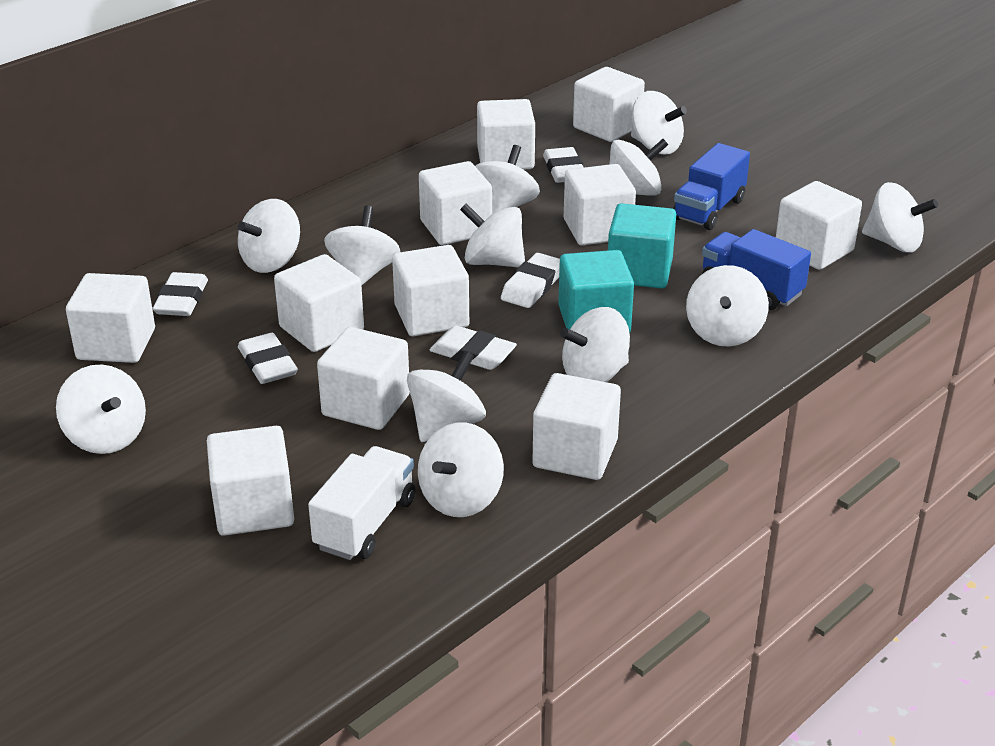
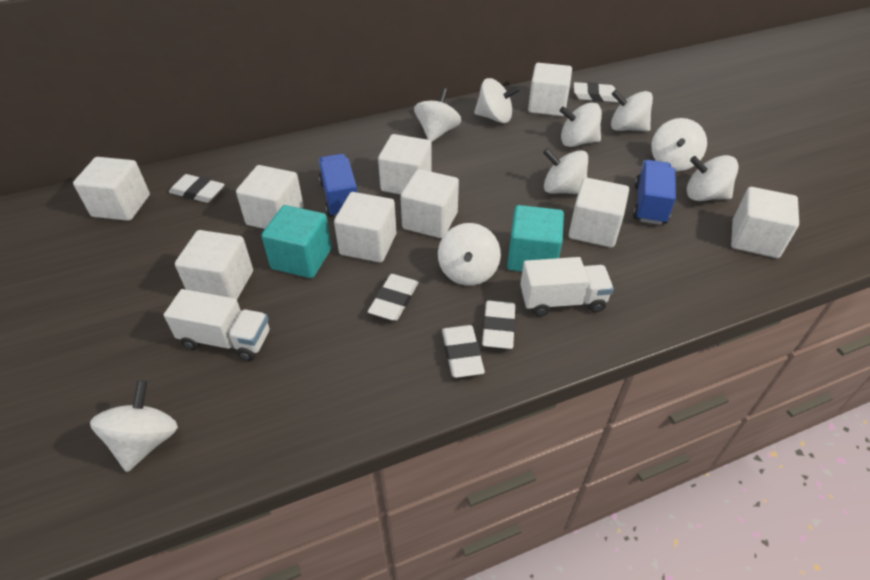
white cube: [66,273,155,363] [207,426,294,536] [274,254,364,352] [317,327,410,430] [392,245,469,336] [419,161,492,245] [477,99,535,169] [532,373,621,480] [564,164,636,246] [573,67,645,142] [776,181,862,270] = 11 -> [73,157,150,221] [175,230,253,299] [236,165,304,229] [334,192,396,263] [378,134,432,195] [400,169,459,238] [528,63,572,116] [569,178,629,248] [731,187,799,258] = 9
white spinning top: [56,365,146,454] [238,199,300,273] [324,206,400,286] [407,351,486,442] [418,423,504,517] [460,203,525,267] [475,145,540,214] [560,307,630,382] [609,139,668,196] [631,91,687,154] [686,265,769,347] [862,182,938,253] = 12 -> [90,380,178,472] [414,88,461,142] [438,223,501,286] [474,78,520,123] [543,148,588,194] [560,102,602,147] [611,90,653,131] [651,118,707,171] [687,155,739,201] = 9
white truck: [308,446,415,560] = 1 -> [164,289,270,361] [520,257,614,317] = 2

